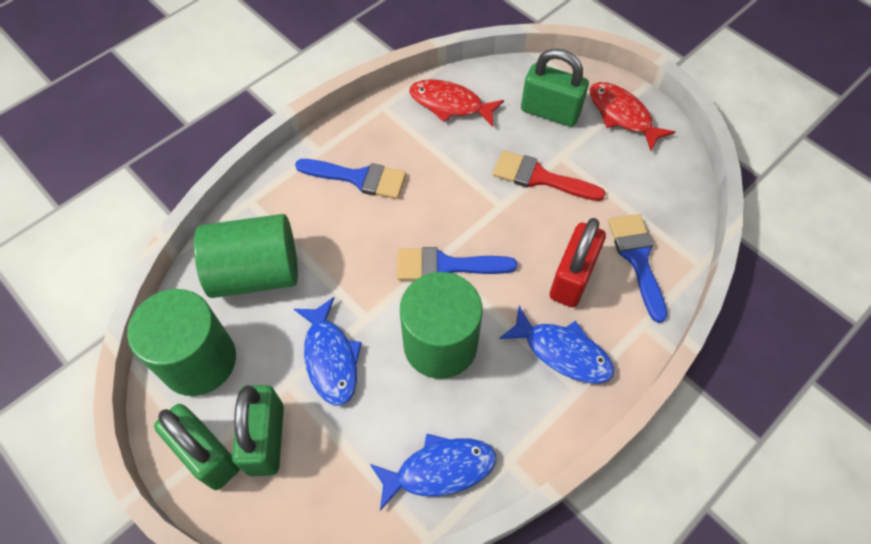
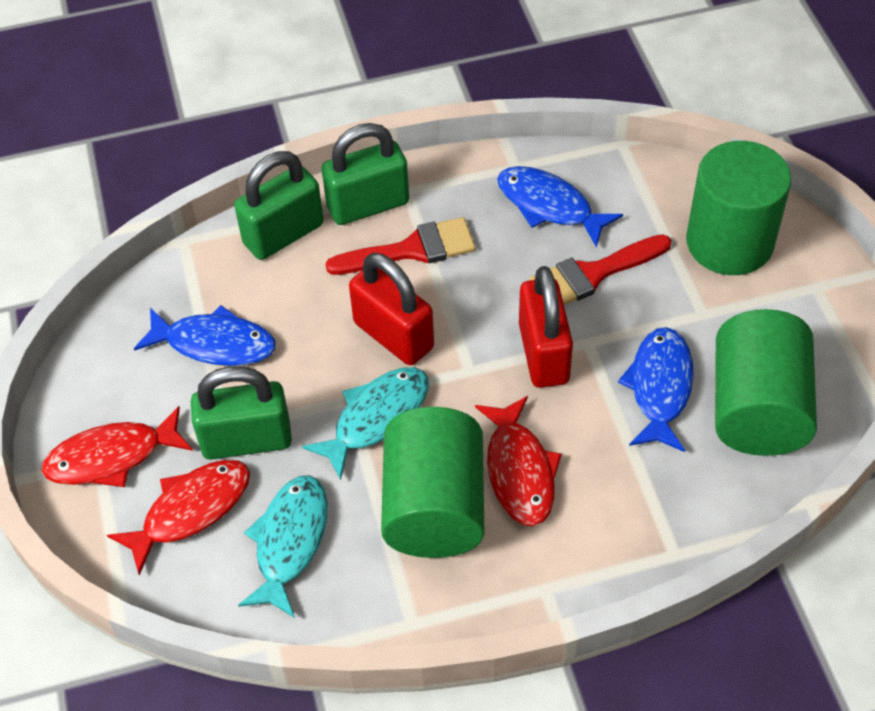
blue brush: [295,159,406,199] [397,247,517,280] [608,214,667,323] = 3 -> none = 0
red brush: [493,150,606,201] = 1 -> [325,217,476,275] [529,234,672,305] = 2
red fish: [409,79,504,127] [590,82,675,151] = 2 -> [41,406,193,487] [107,460,250,575] [475,396,562,526] = 3
red padlock: [550,218,606,307] = 1 -> [349,253,434,365] [519,266,573,388] = 2
turquoise fish: none = 0 -> [238,475,327,618] [302,367,429,480] = 2

